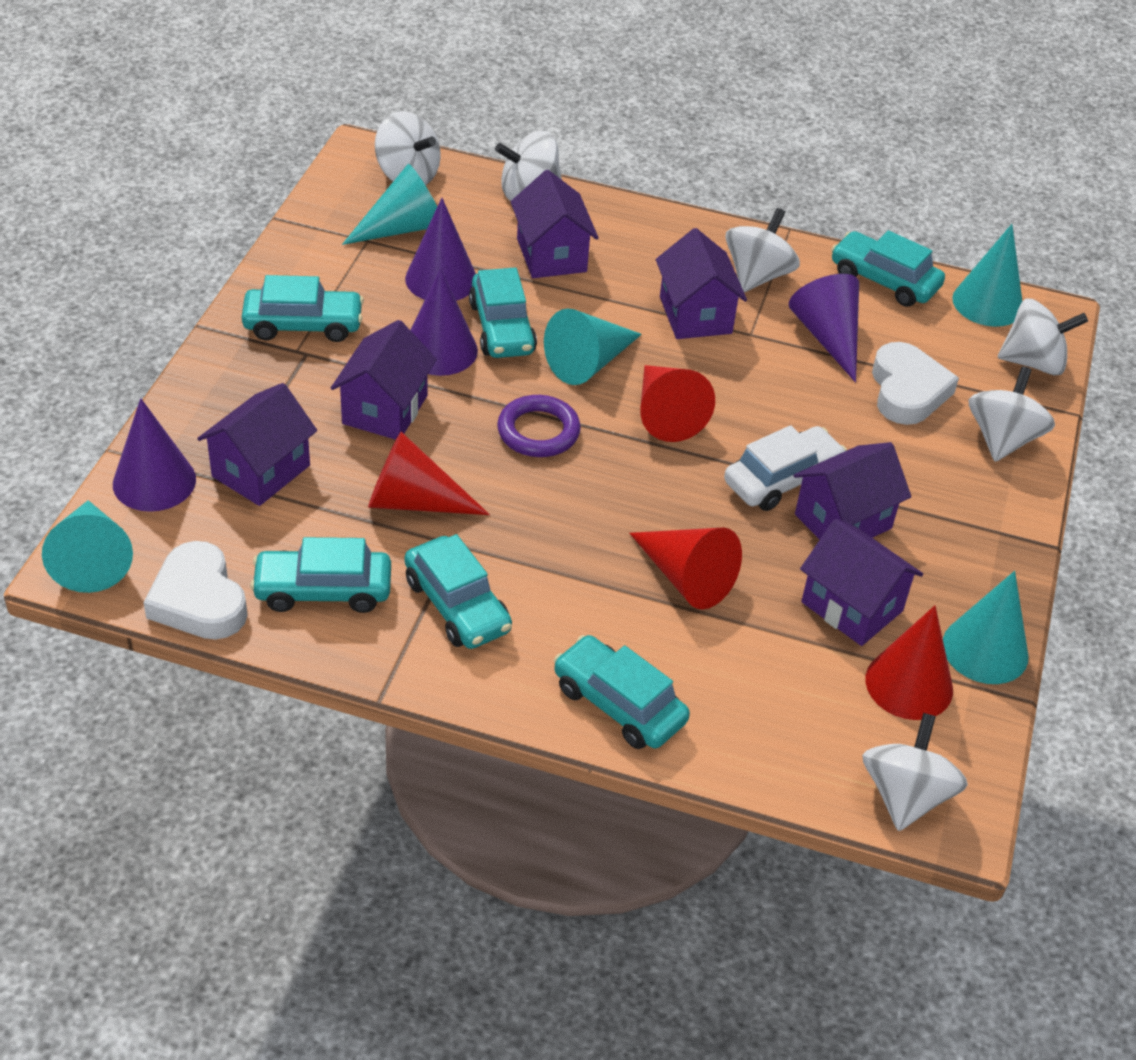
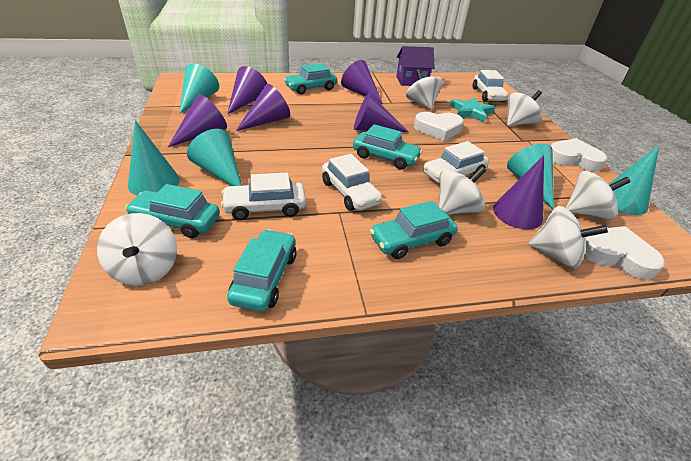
purple cone: [113,398,196,512] [405,198,476,301] [411,268,478,376] [789,274,859,383] = 4 -> [168,94,227,147] [227,66,268,115] [236,84,290,131] [341,60,383,104] [354,93,408,132] [493,155,544,229] = 6
purple house: [197,383,317,506] [331,320,437,440] [510,170,599,278] [656,228,747,339] [794,442,911,540] [800,519,923,646] = 6 -> [396,46,435,86] = 1
purple ring: [497,395,581,457] = 1 -> none = 0
red cone: [368,432,490,515] [629,527,742,610] [640,365,715,442] [865,605,953,720] = 4 -> none = 0
turquoise car: [242,275,364,342] [250,537,391,613] [404,534,512,649] [469,267,537,358] [554,635,690,749] [831,231,945,307] = 6 -> [125,184,220,238] [227,229,297,311] [284,63,337,95] [353,124,422,170] [370,201,457,259] = 5
turquoise star: none = 0 -> [450,97,495,123] = 1
white car: [724,425,847,511] = 1 -> [221,173,306,220] [322,154,383,211] [423,141,489,183] [472,70,508,102] = 4
white heart: [143,541,248,640] [872,342,959,425] = 2 -> [414,112,464,141] [551,138,607,172] [584,226,665,280] = 3

